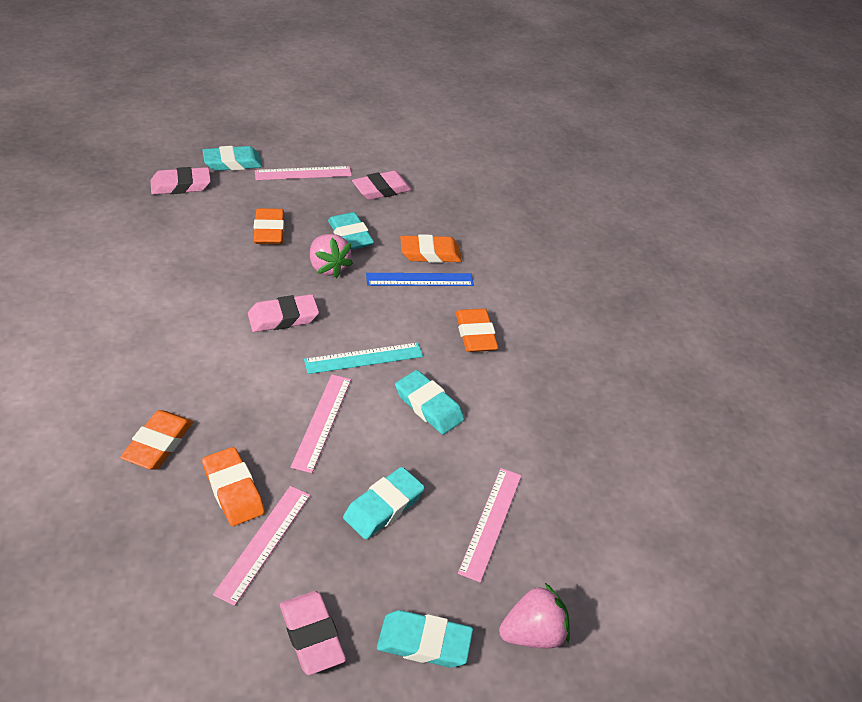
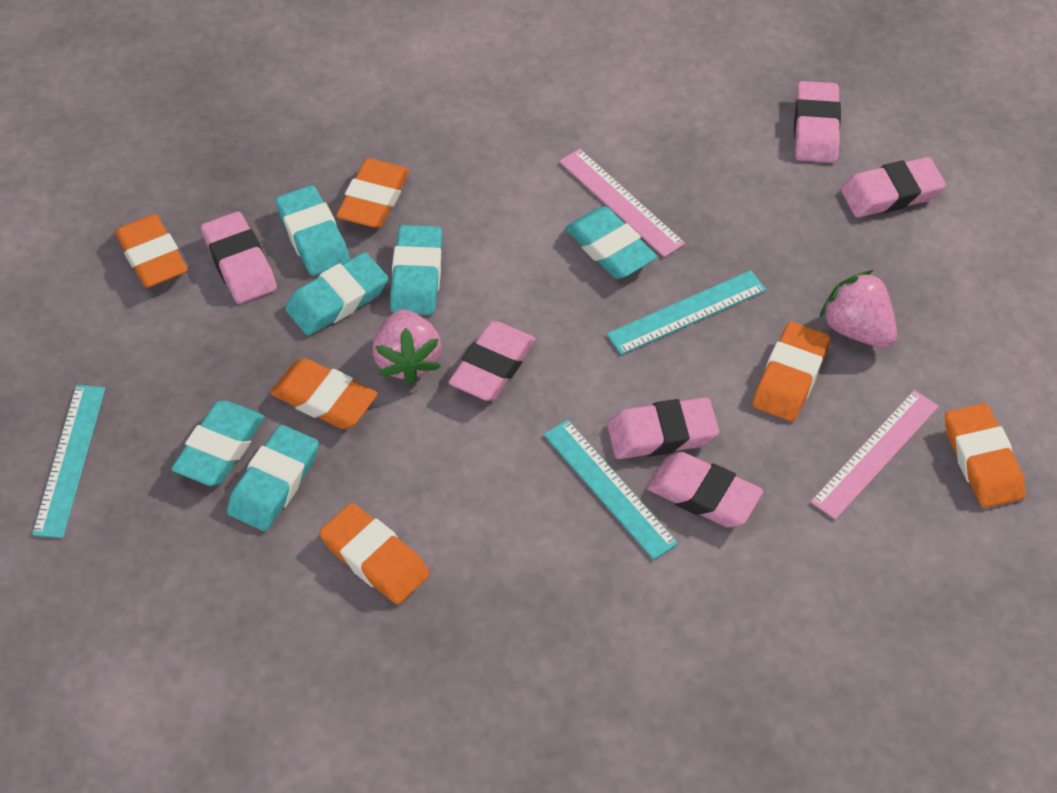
blue ruler: [366,273,474,286] = 1 -> none = 0
orange eraser: [120,410,193,469] [202,447,265,526] [253,208,285,244] [400,234,462,263] [456,309,498,352] = 5 -> [115,214,188,288] [270,358,378,429] [319,503,430,605] [336,158,409,228] [753,322,830,421] [945,403,1025,508] = 6
pink eraser: [151,167,211,195] [248,294,319,332] [280,591,346,675] [352,170,412,200] = 4 -> [201,212,277,304] [448,321,535,401] [607,397,719,459] [647,452,763,528] [794,81,841,163] [841,157,946,218] = 6
pink ruler: [213,486,310,606] [255,166,352,180] [291,375,351,473] [458,468,522,582] = 4 -> [559,149,685,257] [810,390,939,520] = 2
turquoise eraser: [202,146,262,171] [328,212,374,250] [343,467,425,539] [377,610,473,668] [395,370,465,435] = 5 -> [171,401,264,486] [227,425,319,531] [275,185,350,276] [285,252,388,336] [390,225,442,315] [565,206,657,279] = 6
turquoise ruler: [304,342,423,374] = 1 -> [32,385,106,538] [544,420,678,560] [607,270,766,355] = 3

